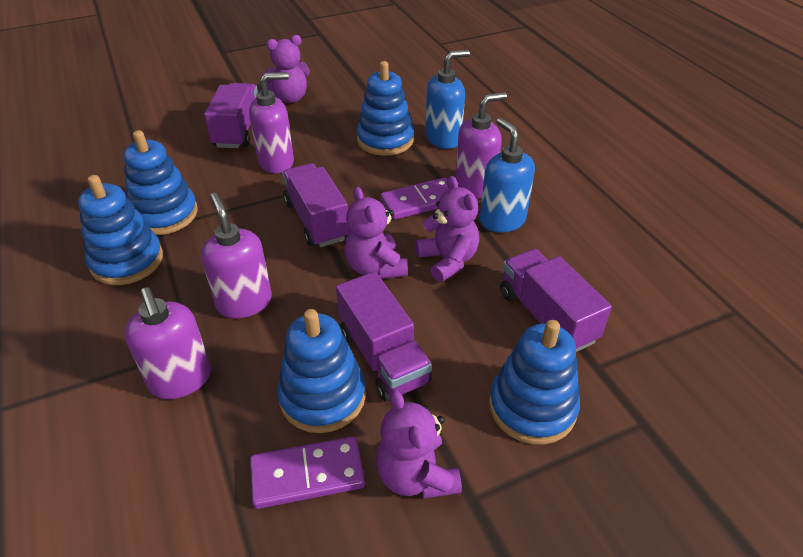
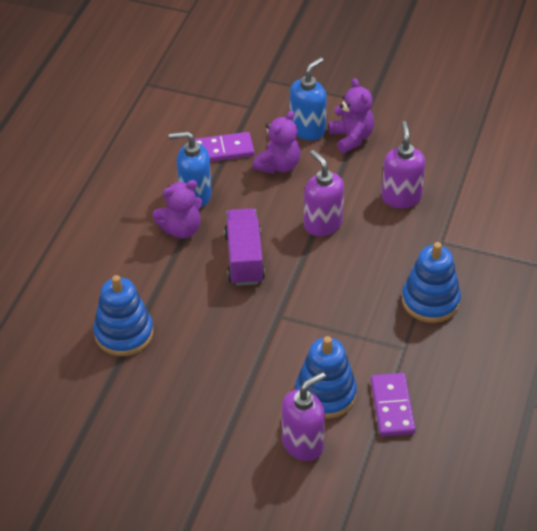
blue stacking toy: [78,175,163,285] [123,130,198,235] [277,309,366,433] [357,61,414,156] [489,320,580,445] = 5 -> [93,275,154,356] [295,336,357,419] [402,242,461,323] = 3
purple soap dispenser: [125,287,211,399] [201,193,272,318] [249,72,294,173] [455,92,507,198] = 4 -> [282,372,326,461] [304,150,344,236] [382,121,425,208] = 3
purple teddy bear: [261,35,310,103] [344,187,408,279] [376,390,462,499] [415,176,479,282] = 4 -> [152,180,202,239] [253,110,301,174] [329,78,374,153] = 3
purple truck: [204,83,258,148] [282,163,350,247] [336,272,432,401] [500,249,612,352] = 4 -> [224,208,265,286] = 1

